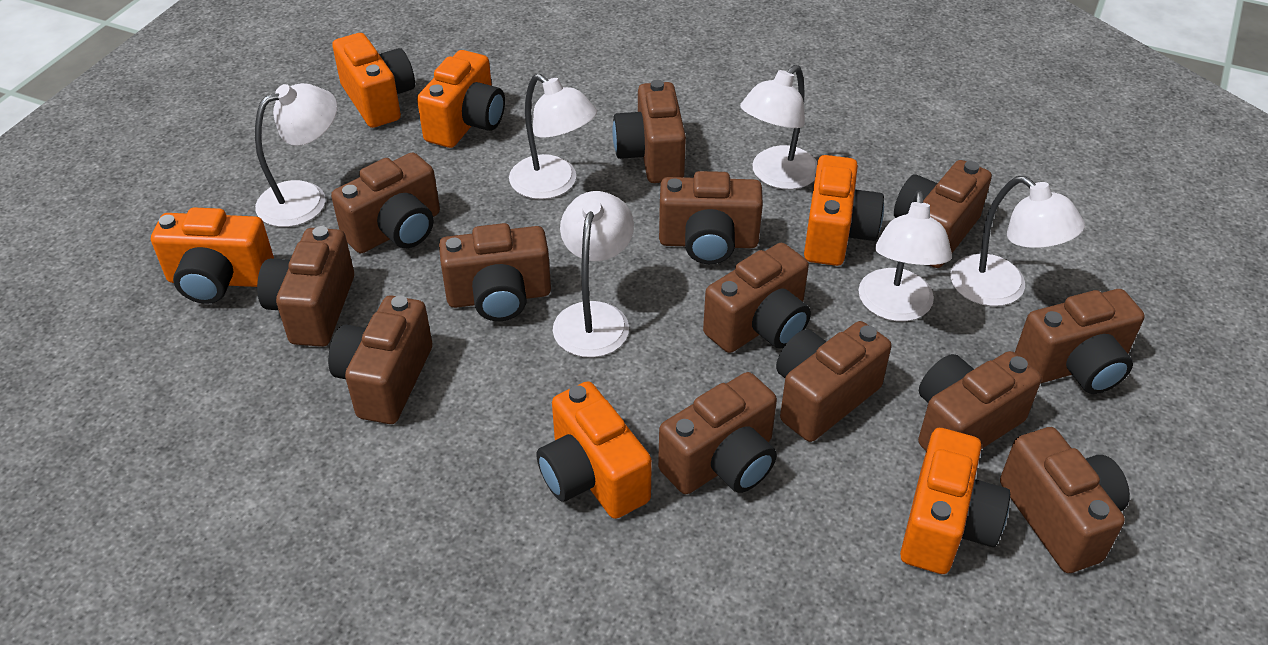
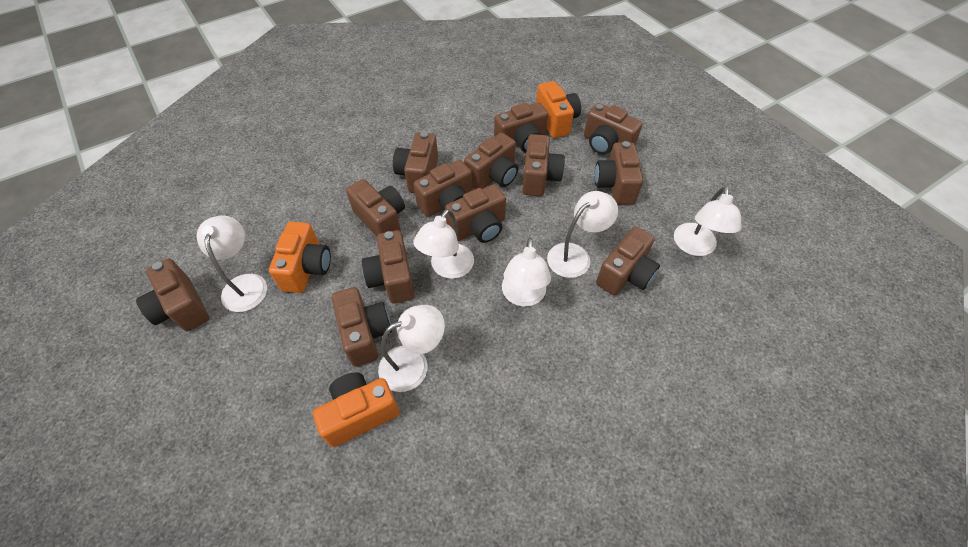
orange camera: [151,207,274,304] [332,33,415,128] [417,50,505,148] [536,381,652,519] [804,155,884,266] [900,428,1010,574] = 6 -> [269,222,331,293] [313,372,399,447] [536,81,581,138] = 3

